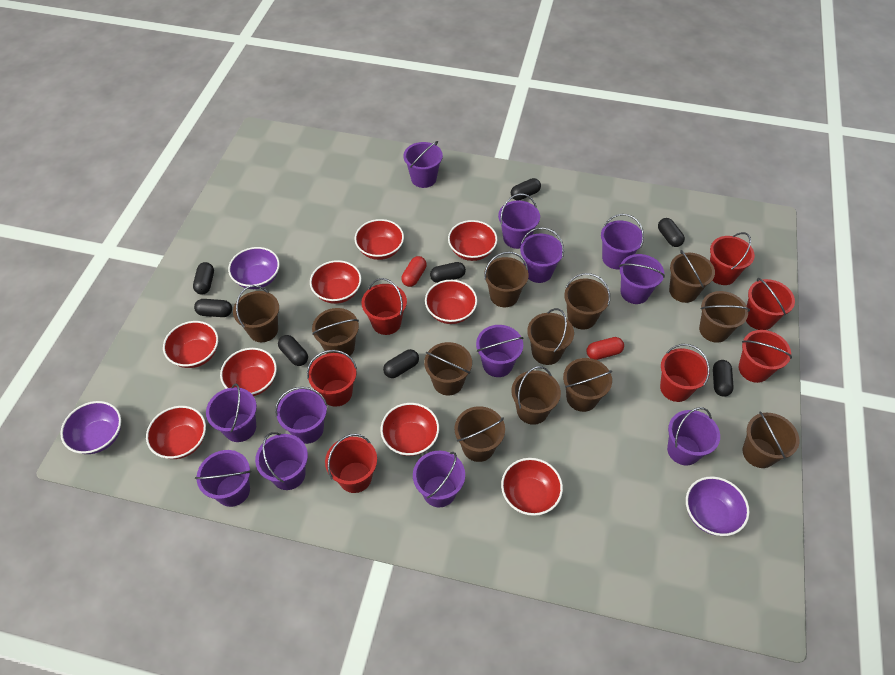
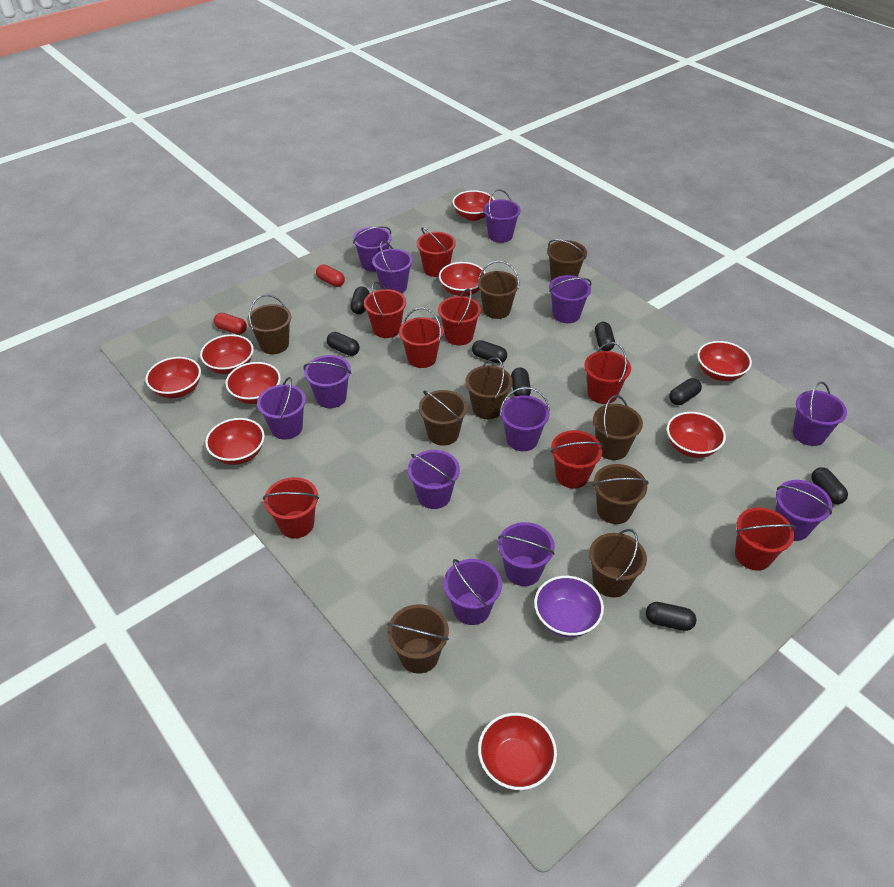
brown bucket: [233,285,279,342] [312,308,359,356] [424,342,472,395] [455,406,505,462] [484,252,529,307] [512,366,561,425] [527,308,574,365] [563,358,612,412] [564,273,610,330] [669,250,715,303] [699,291,750,343] [743,411,799,468] = 12 -> [247,295,291,354] [387,604,449,674] [419,390,467,446] [465,357,513,419] [478,261,519,319] [547,239,587,280] [589,529,647,597] [593,395,643,460] [593,464,649,524] = 9
purple bowl: [60,401,121,454] [228,247,280,289] [686,477,750,536] = 3 -> [534,576,604,637] = 1
red bucket: [307,350,357,407] [325,434,377,493] [361,278,407,335] [660,344,710,402] [710,232,755,285] [739,330,792,383] [746,278,795,330] = 7 -> [263,477,319,538] [364,281,406,338] [399,308,443,368] [416,227,456,277] [438,288,481,345] [551,430,603,488] [584,342,631,404] [735,507,796,571] = 8

